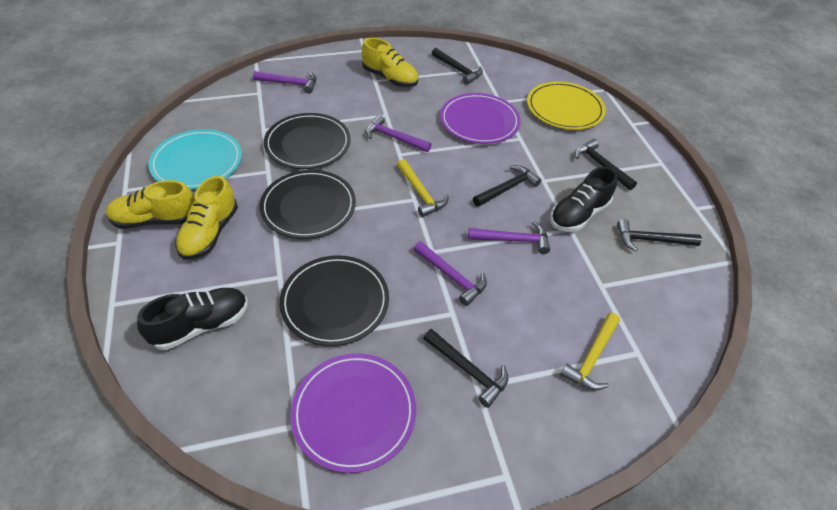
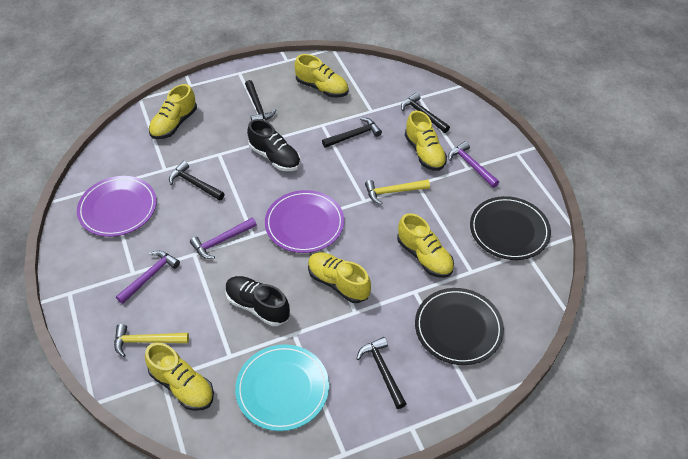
black plate: [260,170,356,239] [264,113,351,169] [279,255,389,346] = 3 -> [415,288,504,365] [470,196,551,260] = 2
purple hammer: [253,71,316,94] [366,115,432,152] [413,241,487,306] [468,221,550,254] = 4 -> [116,251,180,304] [190,218,257,259] [448,141,499,188] = 3
yellow plate: [527,82,606,130] = 1 -> none = 0
yellow shoe: [106,180,195,229] [175,176,238,260] [362,38,418,87] = 3 -> [145,343,214,411] [149,84,197,139] [294,54,348,98] [308,252,371,303] [397,213,454,278] [405,110,447,171] = 6

